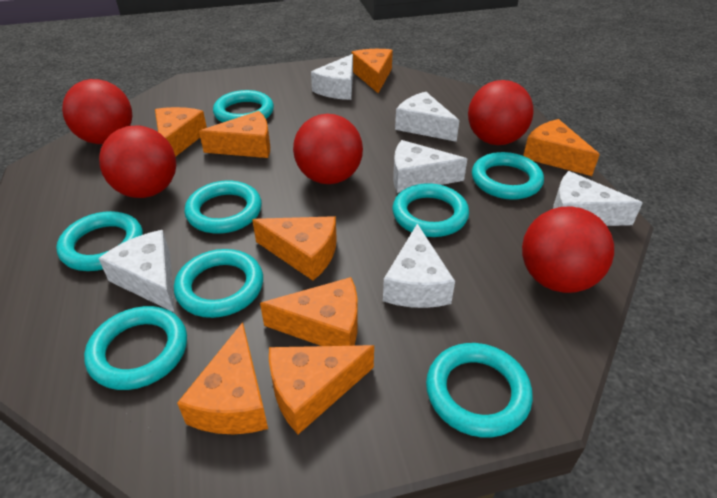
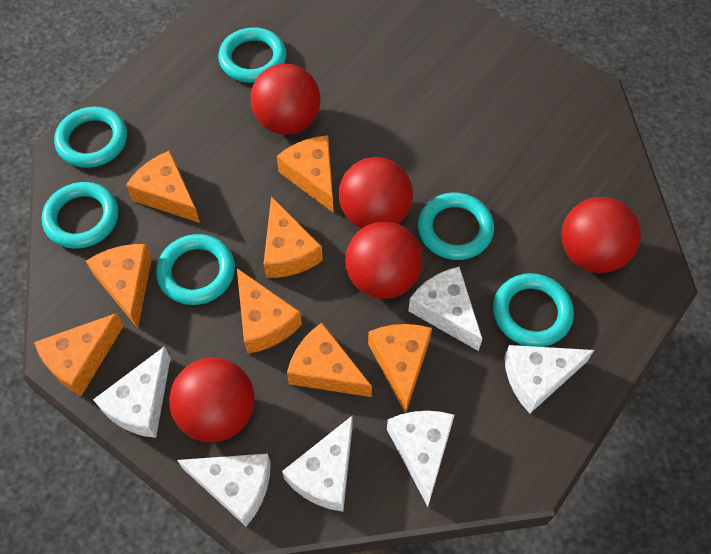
turquoise ring: [56,211,143,271] [84,306,187,390] [174,249,263,318] [185,181,262,234] [213,90,274,123] [392,183,469,237] [426,343,533,437] [472,152,544,200] = 8 -> [42,182,118,249] [54,107,127,168] [156,234,235,305] [218,27,286,83] [418,192,494,260] [493,273,574,347] = 6

